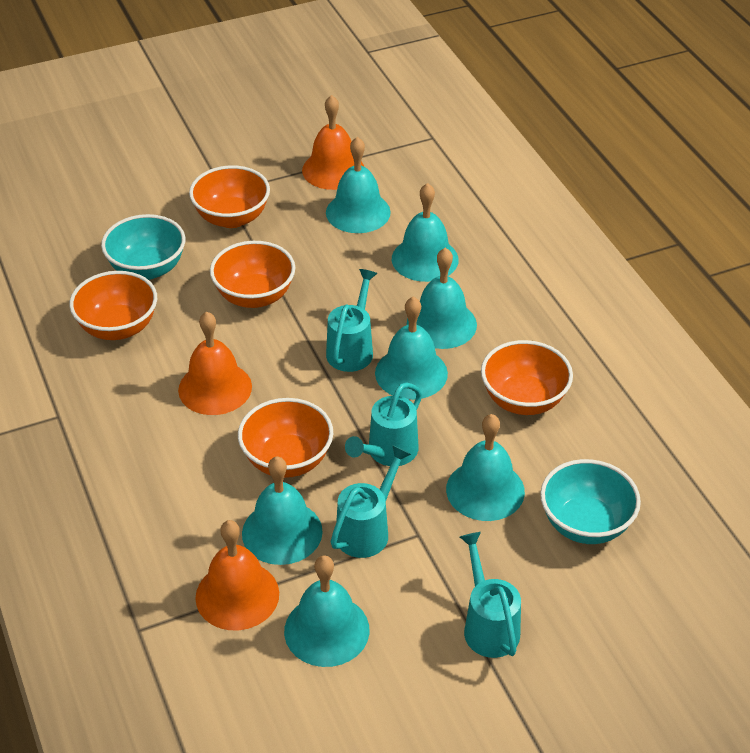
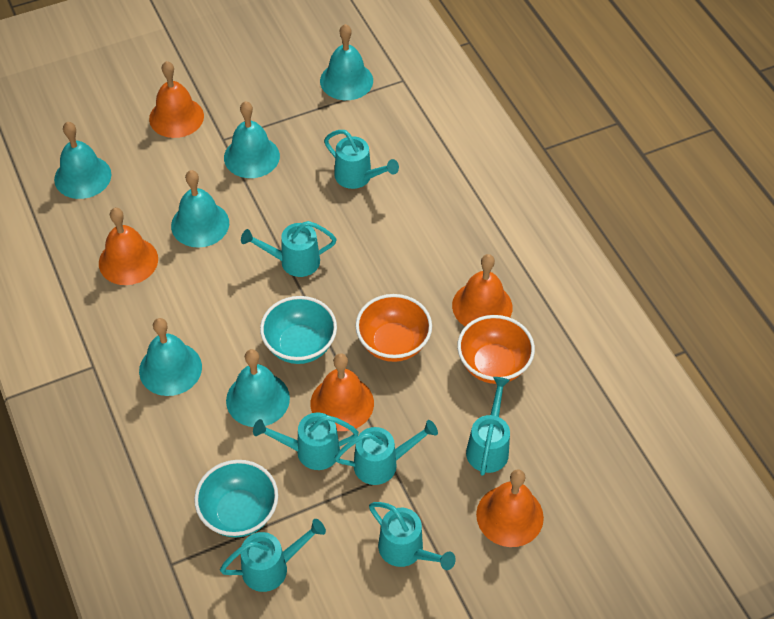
orange bell: [178,311,252,415] [195,520,279,630] [302,95,364,190] = 3 -> [99,208,158,285] [149,61,204,138] [310,353,374,431] [452,254,513,326] [476,470,544,547] = 5
orange bowl: [69,271,157,340] [189,165,270,228] [210,241,295,308] [238,398,333,478] [481,340,573,415] = 5 -> [355,294,432,362] [457,315,535,384] = 2
turquoise bell: [242,456,323,565] [284,555,370,667] [326,137,391,233] [375,297,448,400] [392,183,459,282] [407,248,477,349] [446,414,525,521] = 7 -> [54,122,112,199] [139,318,202,396] [171,170,229,248] [224,101,280,178] [226,349,290,427] [320,24,373,100] = 6
turquoise watering can: [326,269,377,372] [331,445,411,558] [345,383,422,466] [460,532,521,658] = 4 -> [220,519,326,592] [241,221,337,277] [253,413,359,470] [324,130,399,189] [334,420,438,485] [369,502,456,570] [466,377,510,476] = 7

